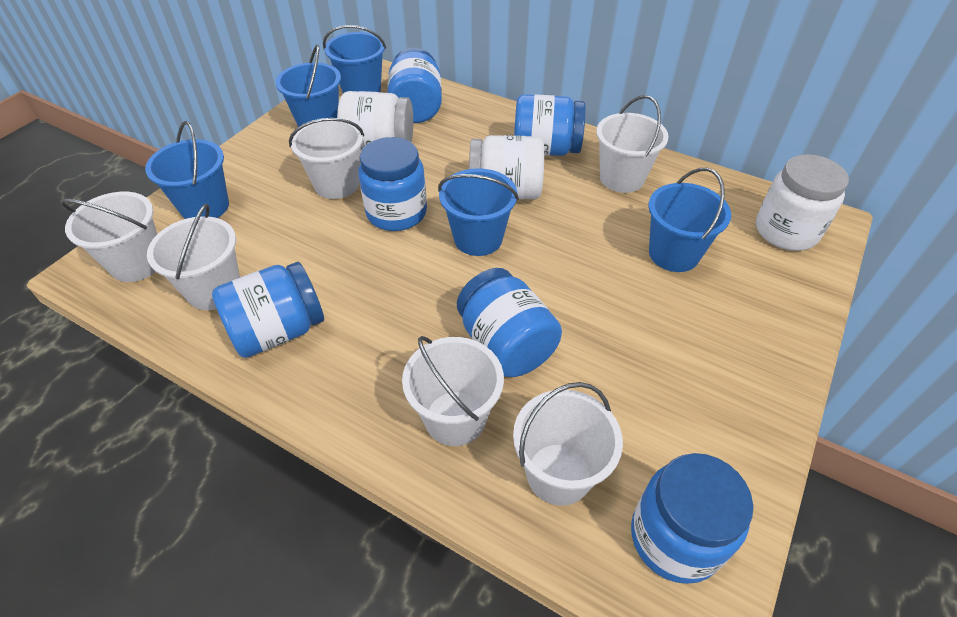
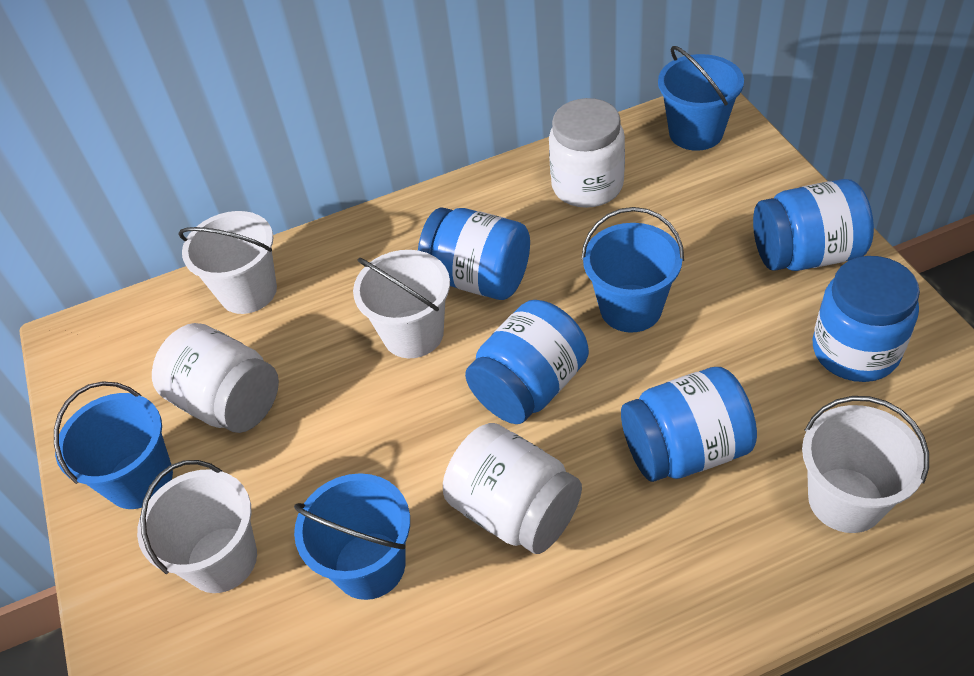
blue bucket: [145,121,229,219] [276,45,341,127] [323,25,386,93] [438,168,519,256] [649,168,731,272] = 5 -> [54,381,173,509] [294,473,410,600] [581,207,684,333] [658,46,744,151] = 4
blue jar: [212,262,324,358] [358,137,427,231] [387,48,442,123] [457,268,562,377] [514,94,586,156] [631,453,754,584] = 6 -> [418,207,530,300] [465,300,589,424] [621,367,757,482] [753,179,874,271] [813,256,920,382] = 5
white bucket: [60,192,157,282] [147,203,240,310] [289,118,364,199] [402,336,504,446] [513,382,623,506] [596,95,669,193] = 6 -> [137,460,257,593] [178,211,277,314] [353,250,450,358] [802,396,929,533] = 4

